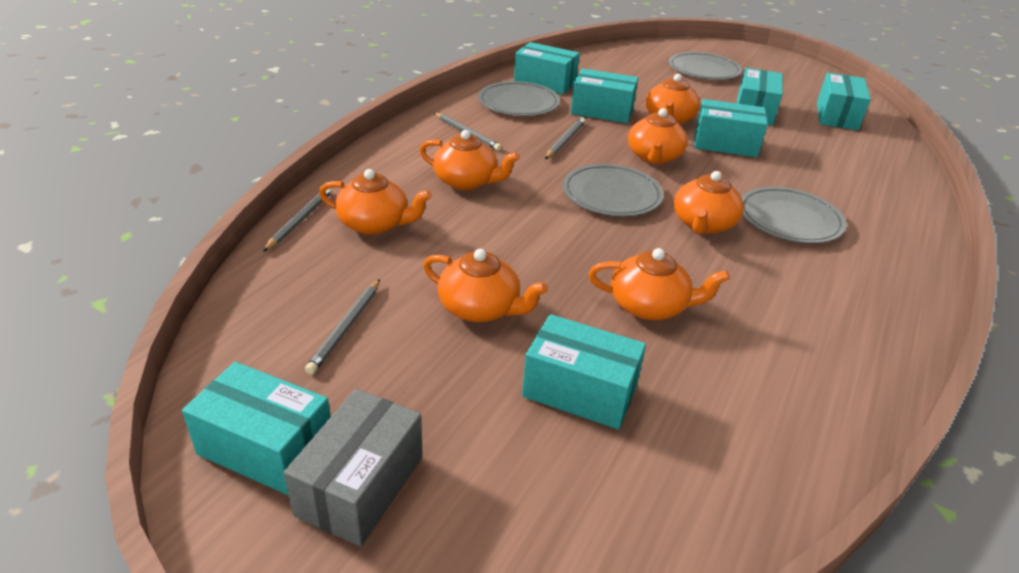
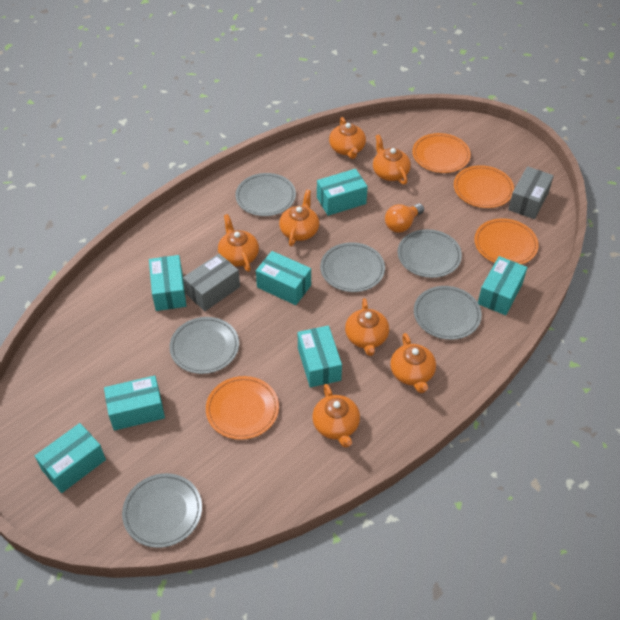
grey box: [284,389,423,547] = 1 -> [183,254,240,311] [508,166,554,219] = 2
grey pencil: [263,188,333,252] [305,279,380,375] [434,113,502,151] [545,117,585,159] = 4 -> none = 0
grey plate: [478,81,560,116] [563,164,664,216] [669,52,742,80] [741,186,847,243] = 4 -> [122,473,202,548] [169,317,239,374] [235,173,296,216] [320,242,385,292] [398,229,462,278] [414,286,482,340] = 6
orange light bulb: none = 0 -> [385,204,424,233] = 1
orange plate: none = 0 -> [206,376,279,440] [412,133,471,173] [454,165,514,208] [474,218,539,265] = 4

